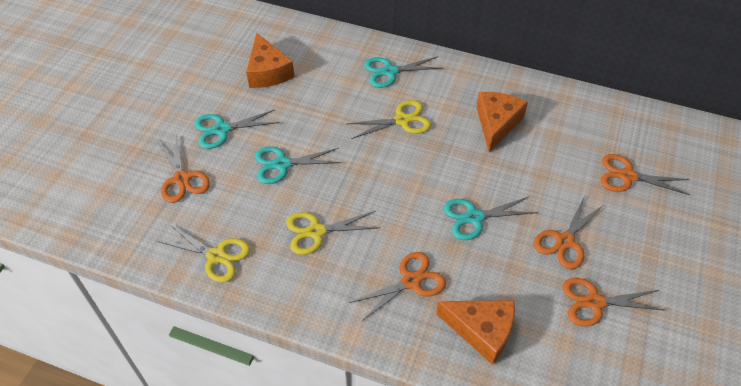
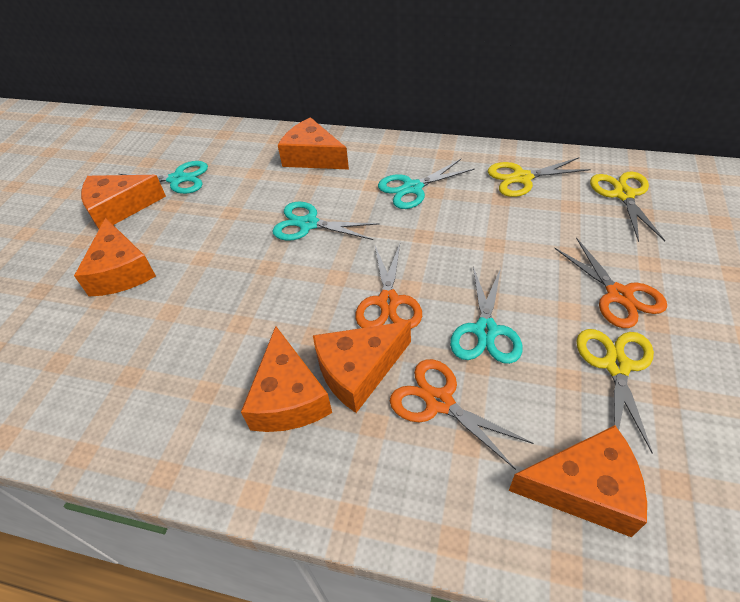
orange cheese: [246,33,294,88] [436,300,515,365] [476,92,528,153] = 3 -> [74,218,156,297] [81,175,166,229] [241,326,332,432] [278,117,349,169] [313,321,411,413] [509,425,647,537] = 6
orange scissors: [158,134,210,203] [349,252,446,322] [534,196,604,269] [562,278,666,327] [600,154,690,195] = 5 -> [355,244,422,329] [390,359,534,470] [554,237,667,328] = 3

